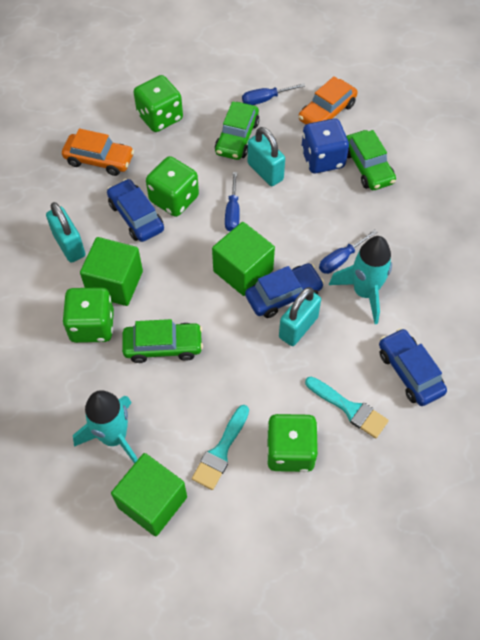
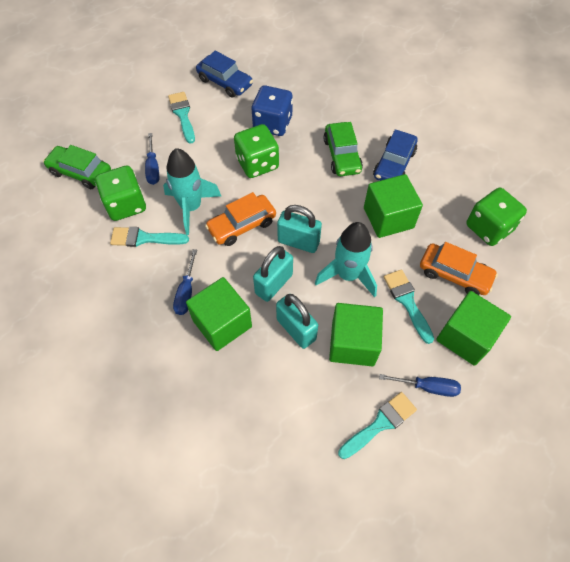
blue car: [107,179,164,242] [245,263,324,318] [379,328,447,406] = 3 -> [196,51,253,97] [373,129,418,181] = 2
green car: [122,319,203,363] [215,101,260,160] [346,130,396,190] = 3 -> [43,145,111,189] [323,122,363,176] = 2
green cube: [80,237,143,306] [111,453,187,536] [212,222,275,296] = 3 -> [186,277,252,351] [329,303,383,366] [364,174,423,238] [436,291,511,366] = 4
green dice: [62,287,114,343] [134,75,183,132] [146,156,199,217] [267,414,318,472] = 4 -> [95,166,146,221] [234,124,279,178] [466,188,527,246] = 3
turquoise brush: [192,405,249,490] [305,377,389,438] = 2 -> [110,227,189,247] [168,92,195,144] [338,392,417,459] [384,269,434,344] = 4

